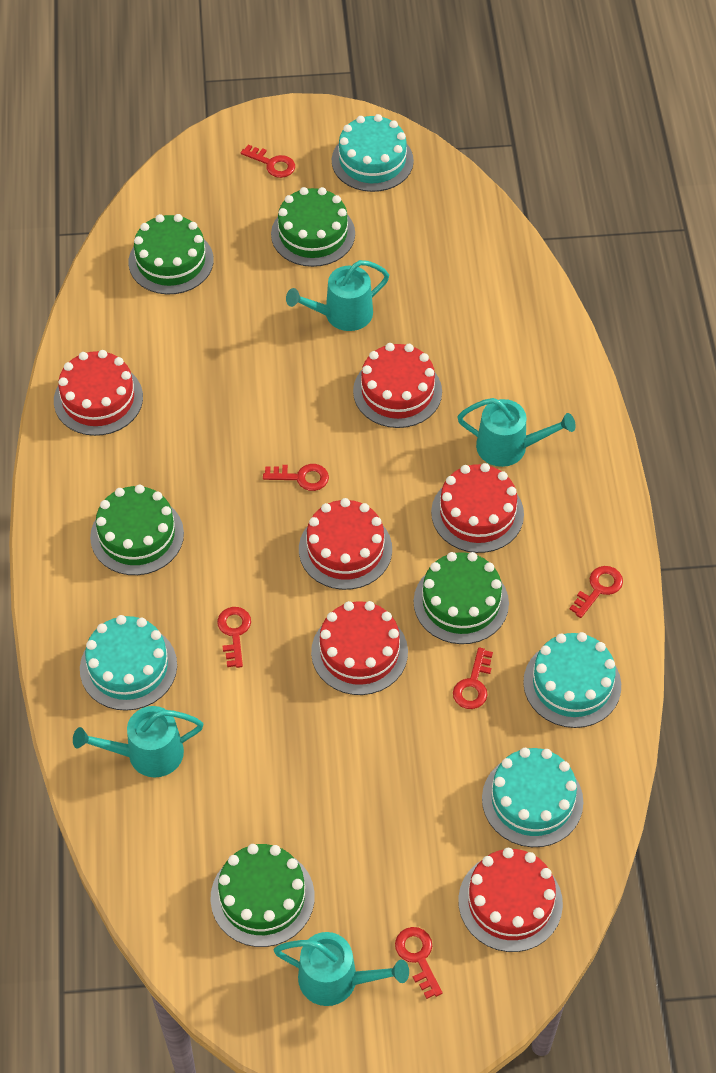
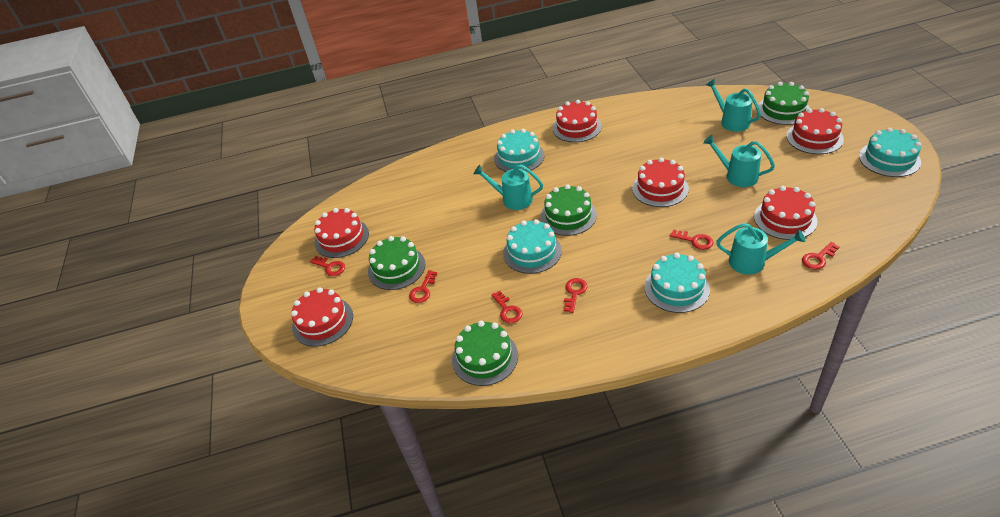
green cake: [90,484,184,575] [129,214,214,294] [210,844,315,947] [271,187,355,267] [414,552,509,644] = 5 -> [368,236,425,290] [452,321,518,386] [540,184,597,236] [758,82,810,125] = 4

